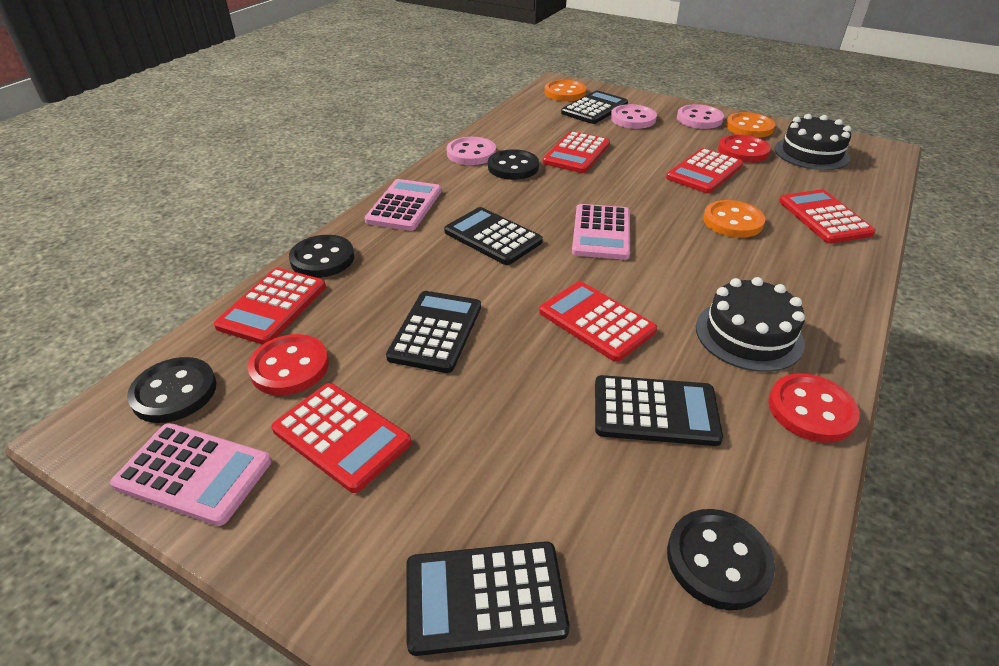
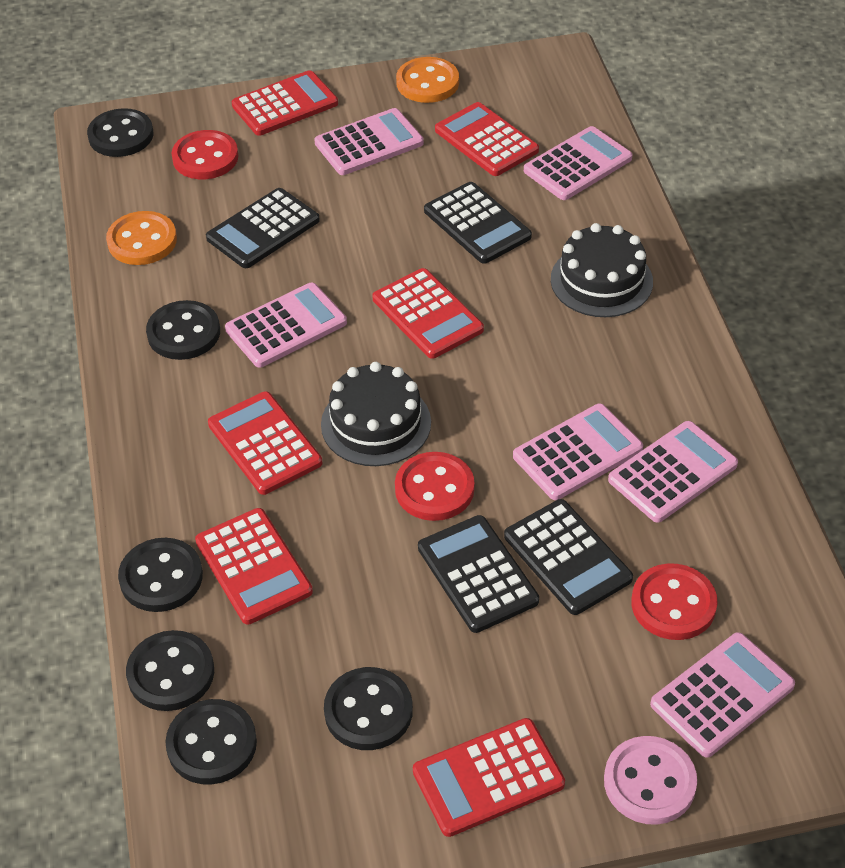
black button: [127,357,217,423] [289,235,354,278] [488,149,539,180] [667,509,775,610] = 4 -> [87,108,153,157] [118,538,203,612] [126,630,214,711] [146,300,220,360] [165,699,257,785] [324,667,413,750] = 6
black calculator: [386,291,481,373] [406,541,570,656] [444,207,543,265] [561,90,628,124] [595,375,723,446] = 5 -> [206,188,320,268] [418,515,539,633] [424,182,532,264] [504,499,633,615] = 4
orange button: [544,80,586,101] [703,200,765,238] [726,112,775,138] = 3 -> [106,211,177,265] [396,57,459,103] = 2
pink button: [447,137,496,165] [611,104,657,129] [677,104,724,129] = 3 -> [604,736,697,825] = 1
pink calculator: [110,423,271,526] [364,179,441,231] [572,204,630,260] = 3 -> [225,283,347,368] [314,108,424,175] [513,404,643,500] [524,126,633,200] [608,421,738,523] [650,632,795,758] = 6

